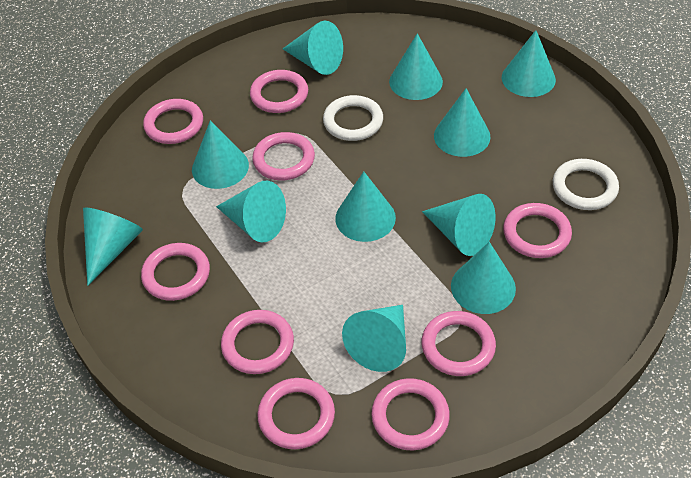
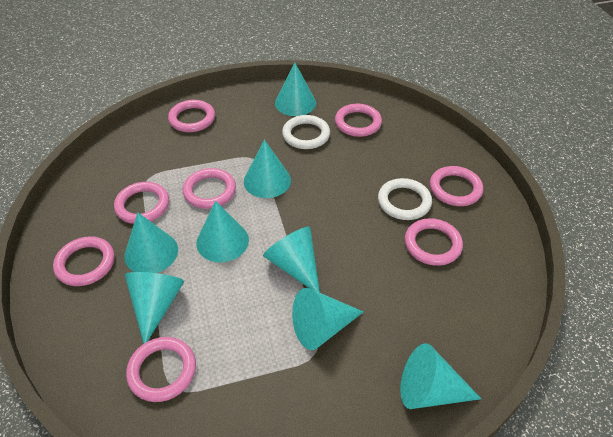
pink ring: [141,243,210,301] [143,99,203,144] [221,310,294,374] [250,70,308,113] [252,132,315,180] [257,378,335,449] [371,378,450,450] [422,311,496,376] [503,203,572,258] = 9 -> [53,236,115,286] [114,182,169,224] [126,337,196,402] [168,100,215,132] [183,168,236,209] [335,104,382,137] [405,218,463,266] [430,166,483,206] = 8
turquoise cone: [83,208,143,286] [192,120,249,189] [216,181,286,243] [283,21,343,75] [335,172,396,242] [342,305,406,372] [389,33,443,100] [422,194,496,256] [434,88,491,157] [451,242,516,314] [502,30,556,97] = 11 -> [124,212,178,273] [125,272,184,344] [196,201,249,262] [244,139,291,198] [263,226,320,293] [275,63,316,116] [292,288,363,350] [400,343,481,409] = 8

